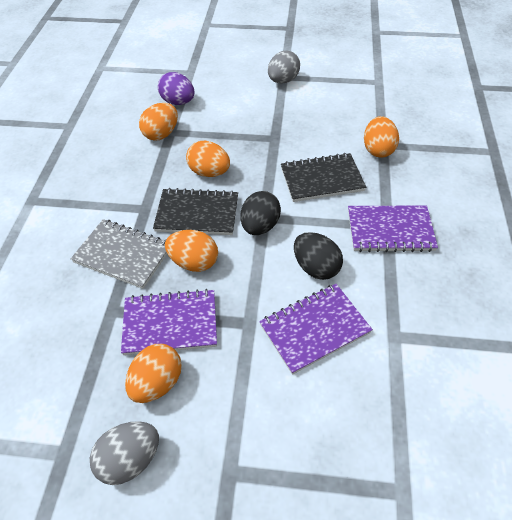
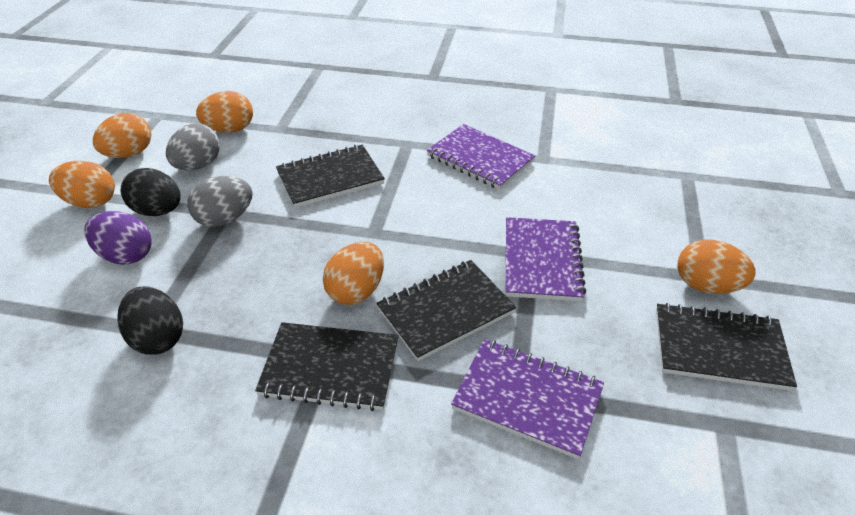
black notebook: [153,188,238,235] [281,153,366,202] = 2 -> [255,322,399,411] [276,145,385,208] [376,260,516,361] [656,303,797,391] = 4
grey notebook: [70,219,167,289] = 1 -> none = 0

